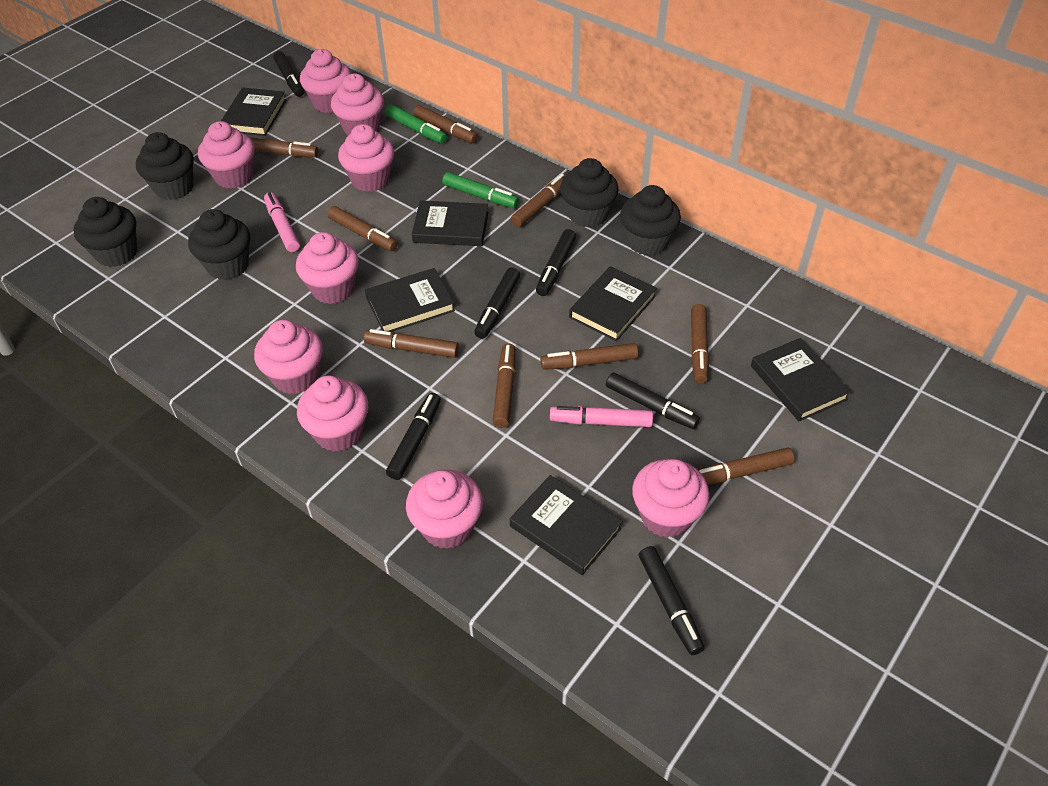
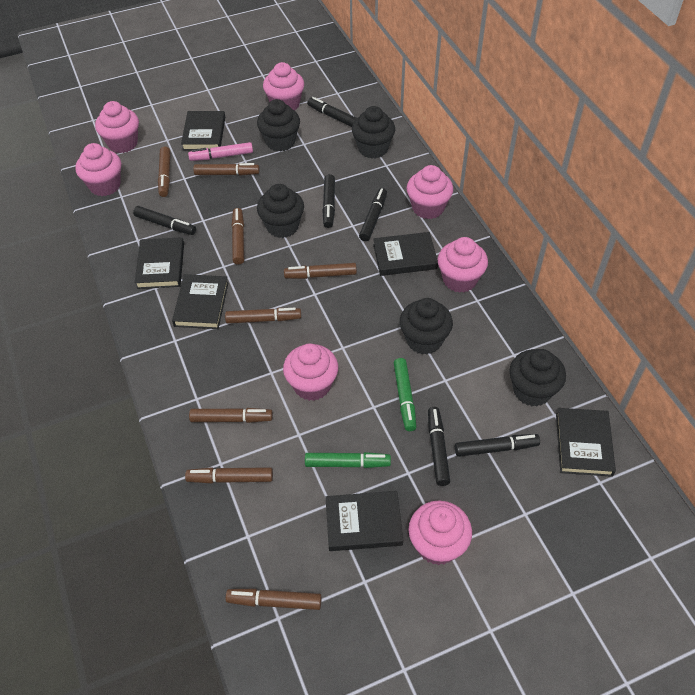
brown marker: [250,137,318,157] [328,206,398,251] [364,329,459,358] [413,105,478,143] [493,343,516,428] [511,174,566,227] [540,343,638,370] [691,304,709,384] [698,448,794,485] = 9 -> [158,147,170,197] [185,467,273,483] [189,408,273,423] [193,163,260,176] [225,308,301,324] [226,588,322,610] [231,208,244,265] [284,263,357,279] = 8
pink cupcake: [198,121,255,189] [254,320,323,395] [296,232,359,304] [297,375,368,452] [300,49,351,113] [331,74,384,136] [338,124,394,192] [406,470,483,549] [632,459,710,538] = 9 -> [75,143,121,196] [95,101,139,153] [263,62,304,111] [283,343,338,401] [407,165,453,219] [409,501,472,565] [438,237,488,293] = 7
pink marker: [264,192,300,252] [550,406,653,427] = 2 -> [188,142,253,161] = 1

